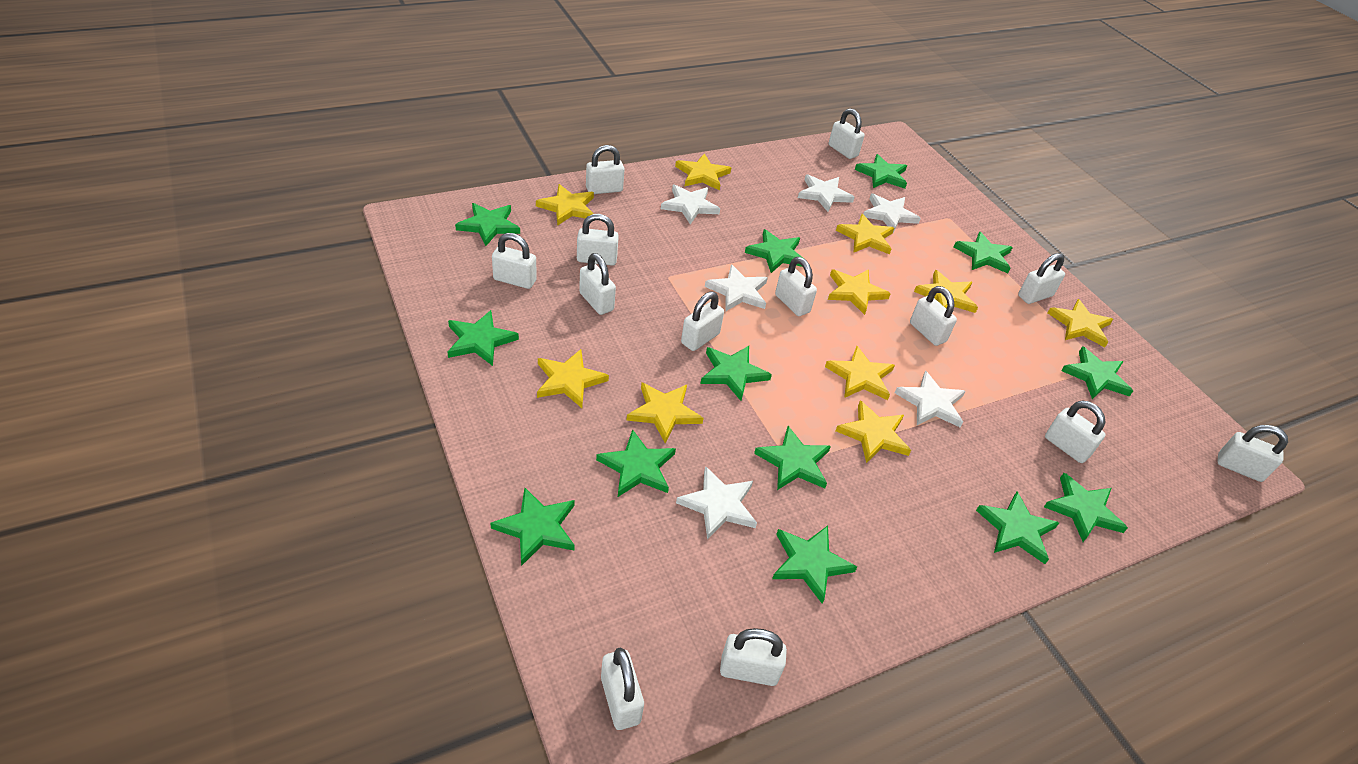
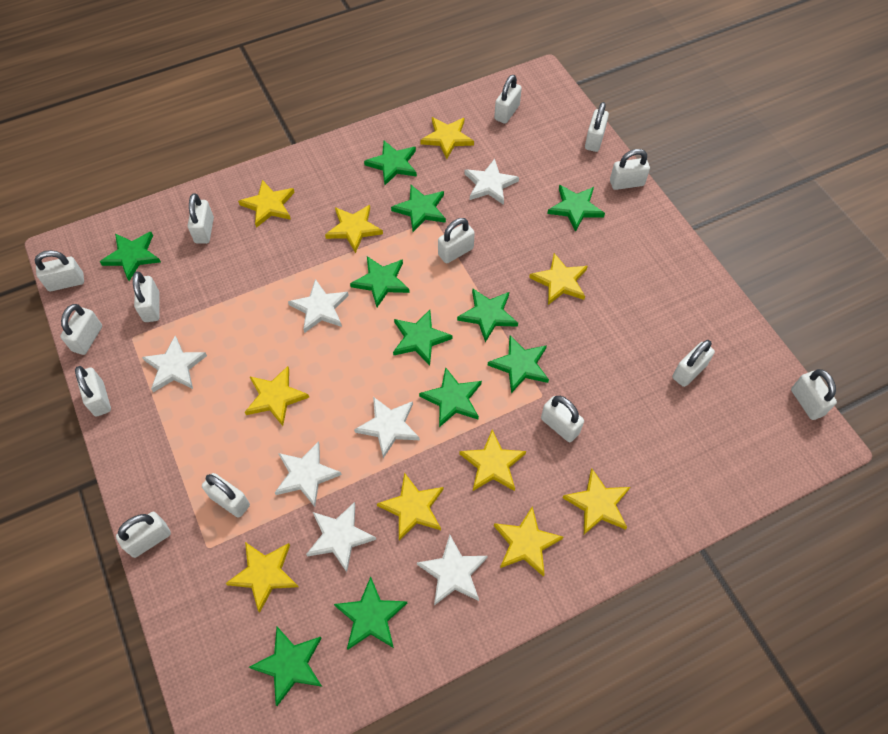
green star: [447,310,519,366] [455,203,520,246] [490,487,575,566] [596,429,676,497] [700,346,772,401] [745,229,803,273] [754,426,831,490] [772,526,857,604] [855,154,907,189] [954,232,1013,273] [976,492,1059,564] [1044,473,1128,542] [1061,346,1133,399] = 13 -> [100,232,161,281] [249,627,322,706] [334,577,407,650] [350,256,410,307] [364,141,417,185] [391,185,446,232] [393,310,453,366] [419,367,482,427] [457,288,518,342] [488,336,549,393] [547,185,605,232] = 11
white padlock: [492,233,537,289] [577,214,619,266] [579,253,616,315] [586,145,625,194] [601,648,644,730] [681,291,724,351] [720,628,787,686] [775,257,817,316] [829,109,865,159] [910,286,957,346] [1018,253,1065,304] [1045,400,1106,463] [1217,425,1288,482] = 13 -> [35,250,84,291] [60,304,102,355] [75,366,111,417] [116,512,171,558] [133,272,160,322] [188,193,214,244] [202,473,250,518] [438,218,475,263] [494,75,522,124] [541,396,584,442] [585,102,609,152] [610,149,650,190] [672,340,715,387] [791,369,837,420] = 14
white star: [661,184,720,224] [676,466,757,540] [705,264,768,311] [798,174,855,212] [863,193,921,232] [895,371,965,428] = 6 -> [142,336,207,392] [274,441,342,507] [288,279,349,333] [306,502,376,572] [354,397,420,458] [417,535,488,605] [464,159,519,205] = 7

